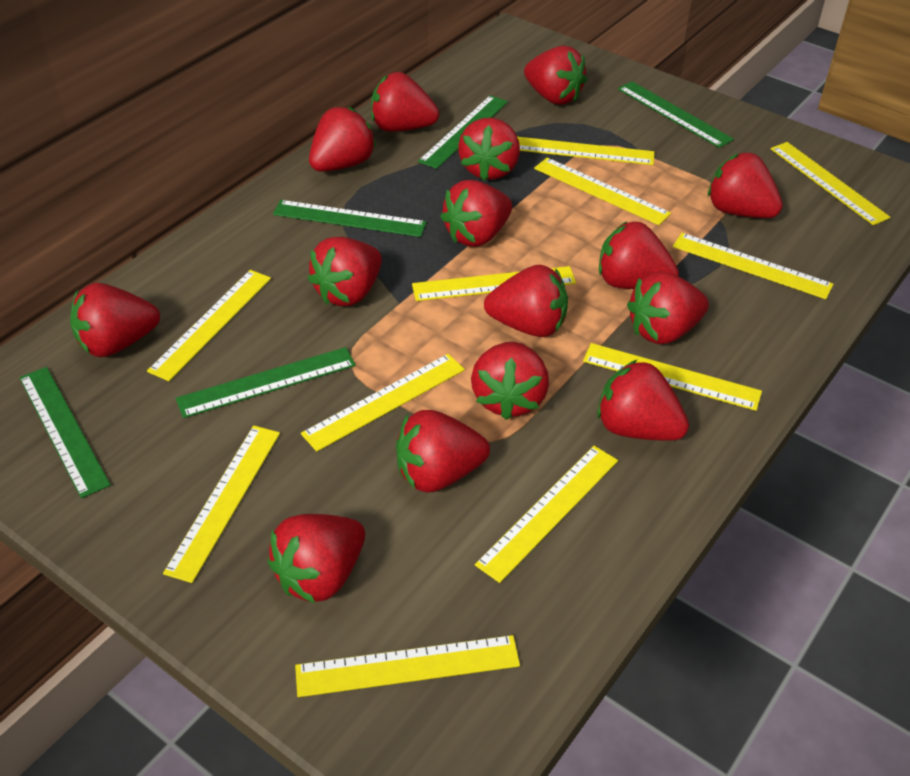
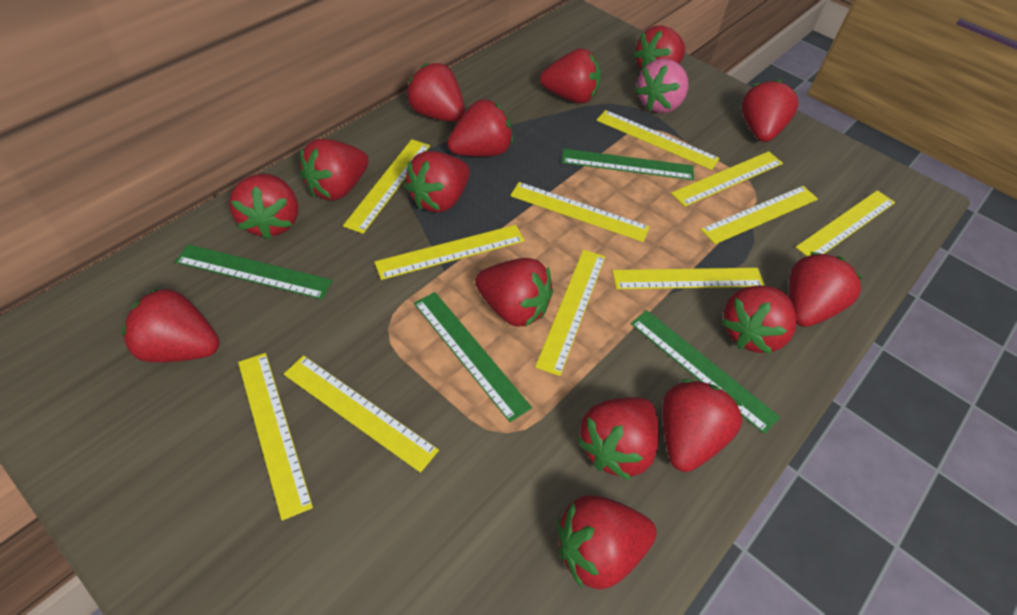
green ruler: [19,367,111,498] [176,347,356,418] [273,200,427,237] [418,95,508,169] [618,81,734,148] = 5 -> [175,244,333,299] [414,292,532,422] [562,149,694,180] [631,310,780,434] = 4
pink strawberry: none = 0 -> [635,59,689,113] = 1

